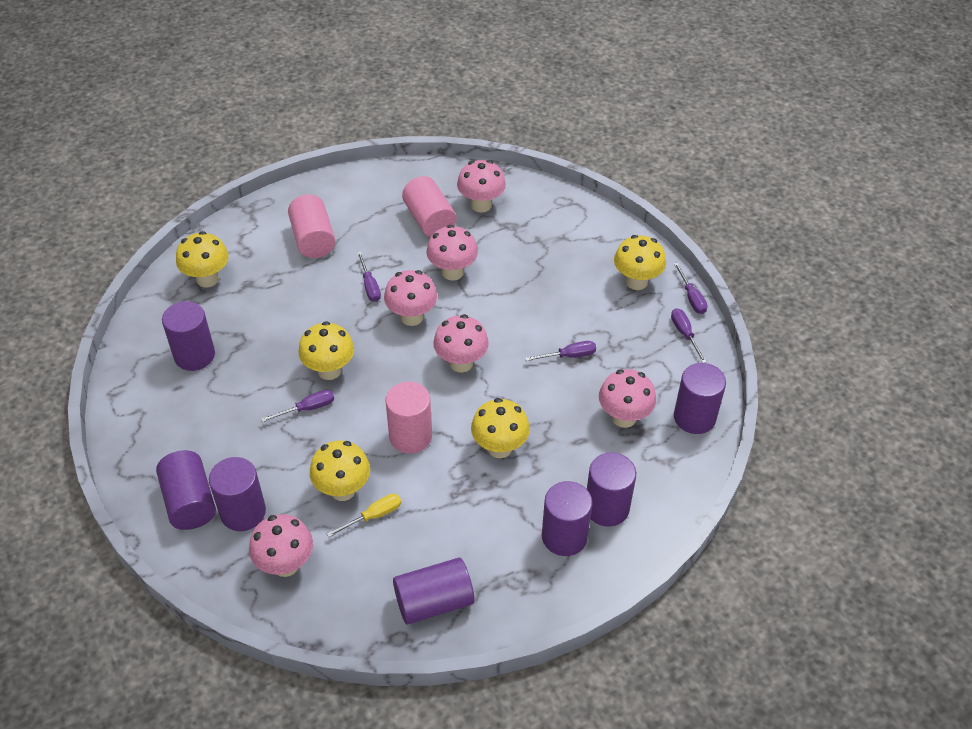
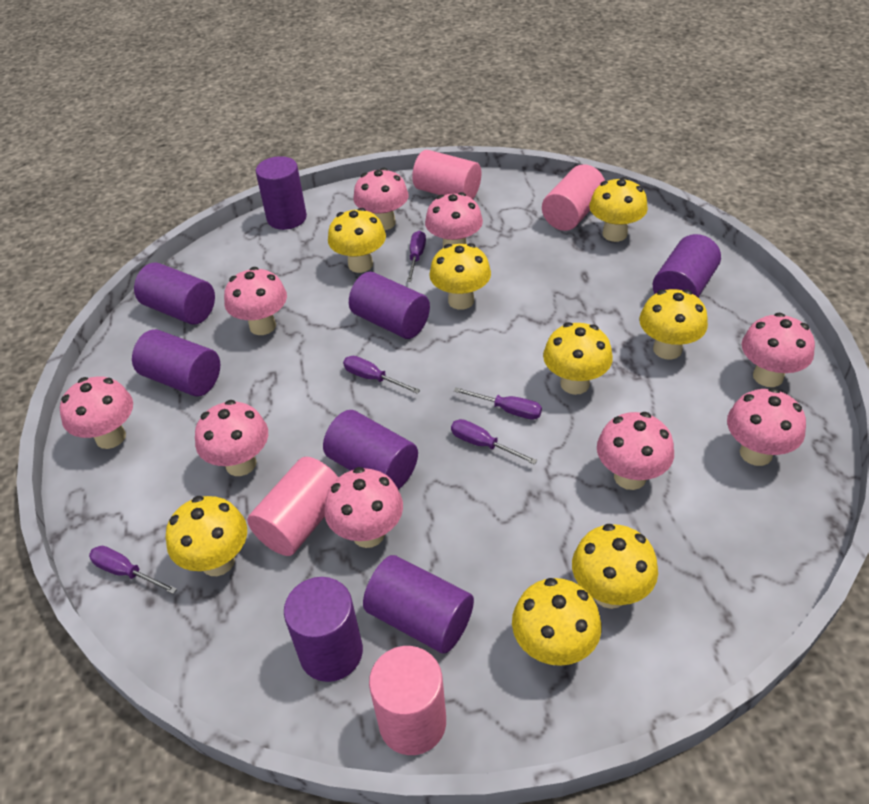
pink cylinder: [288,194,335,258] [385,382,432,454] [402,176,456,237] = 3 -> [247,457,339,556] [369,646,446,755] [412,150,481,199] [542,164,605,231] = 4
pink mushroom: [249,514,313,577] [384,270,437,326] [426,225,478,281] [433,314,489,373] [457,160,506,213] [599,369,656,428] = 6 -> [60,376,133,449] [195,400,268,476] [224,267,287,335] [324,467,403,548] [353,168,408,230] [425,192,483,248] [597,412,674,490] [727,388,806,466] [742,313,815,387] = 9
purple cylinder: [156,450,216,530] [162,301,215,371] [209,457,266,531] [393,558,474,624] [542,481,593,556] [587,452,636,527] [674,363,726,434] = 7 -> [132,329,220,397] [134,262,215,325] [256,156,307,230] [284,577,363,682] [323,410,418,490] [349,272,430,339] [363,555,474,654] [653,234,721,297] = 8
yellow mushroom: [176,231,228,287] [298,321,354,380] [310,440,370,501] [471,398,530,458] [614,235,666,290] = 5 -> [166,496,247,576] [328,208,386,273] [429,243,491,310] [512,578,601,666] [543,322,613,395] [572,524,658,609] [589,177,648,242] [639,289,708,359] = 8
yellow screwdriver: [327,494,401,537] = 1 -> none = 0

